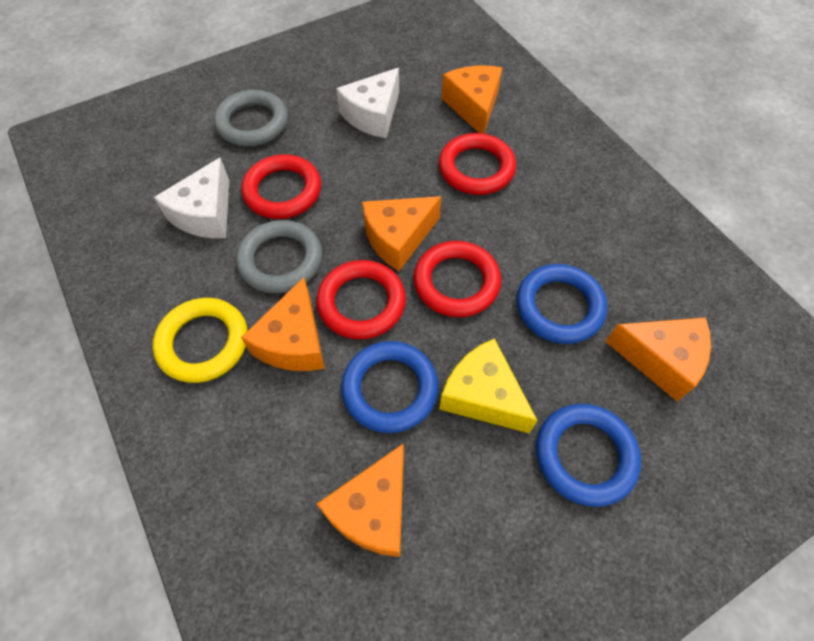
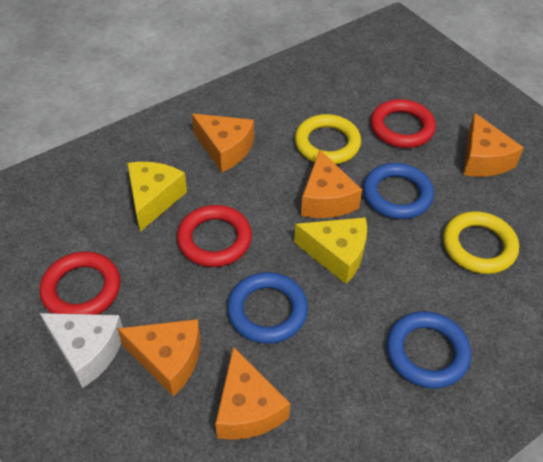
grey ring: [214,90,288,146] [236,220,322,294] = 2 -> none = 0
red ring: [241,154,321,219] [316,260,406,340] [414,241,501,317] [439,133,516,195] = 4 -> [40,251,120,315] [177,205,252,267] [371,99,436,148] = 3
white cheese: [154,158,230,238] [336,68,399,138] = 2 -> [40,313,123,388] = 1
yellow cheese: [439,338,538,433] = 1 -> [127,162,187,232] [294,217,367,284] = 2
yellow ring: [153,298,247,383] = 1 -> [295,114,361,164] [443,211,519,274] = 2

